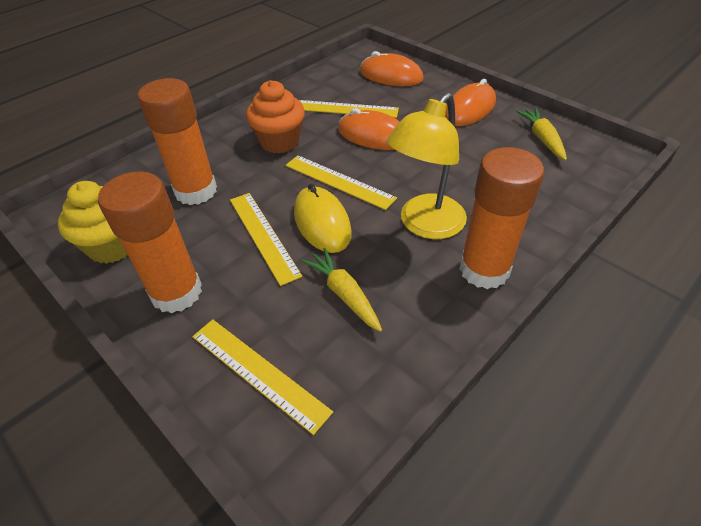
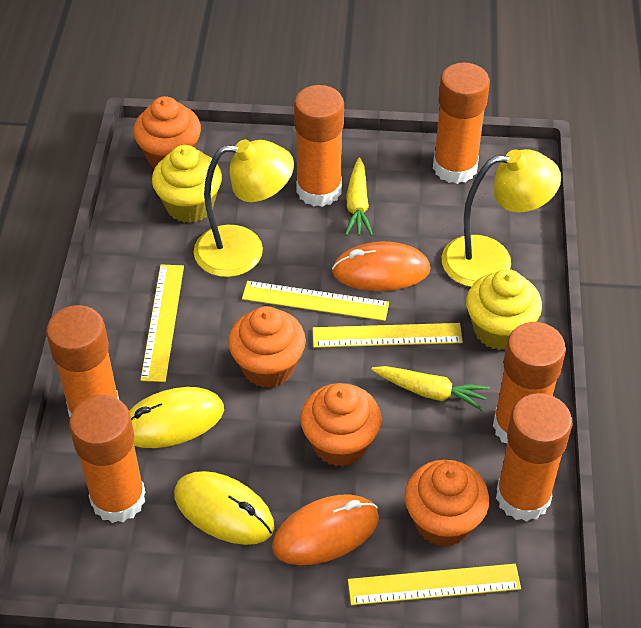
orange cupcake: [246,80,305,153] = 1 -> [133,96,201,168] [228,306,306,388] [300,383,381,467] [405,460,489,547] = 4
orange glue stick: [98,171,202,313] [138,78,217,205] [459,147,544,289] = 3 -> [46,305,119,417] [69,395,145,523] [294,85,344,207] [433,63,490,184] [493,322,566,443] [496,393,572,521] = 6
orange mouse: [338,108,400,150] [360,51,424,86] [445,79,496,126] = 3 -> [272,494,379,565] [332,242,431,291] = 2
yellow cupcake: [58,181,127,264] = 1 -> [152,145,222,223] [466,269,542,350] = 2
yellow lamp: [386,92,467,239] = 1 -> [194,140,294,277] [442,149,561,287] = 2
yellow mouse: [294,183,351,253] = 1 -> [129,387,224,448] [174,471,274,545] = 2

